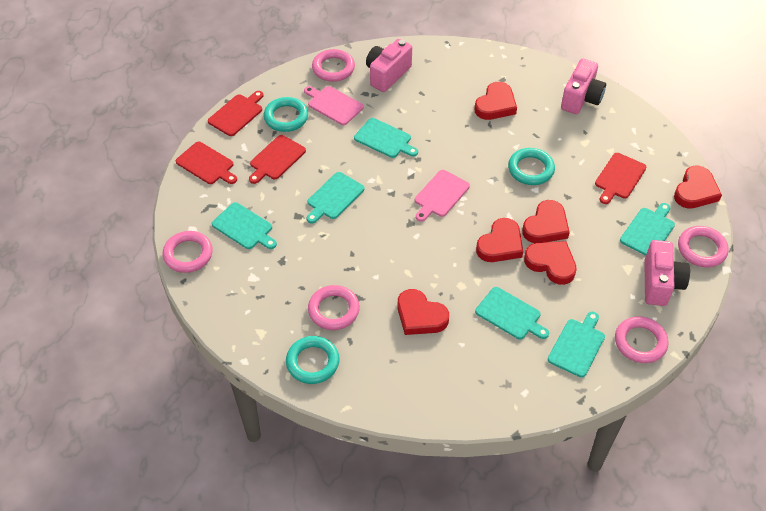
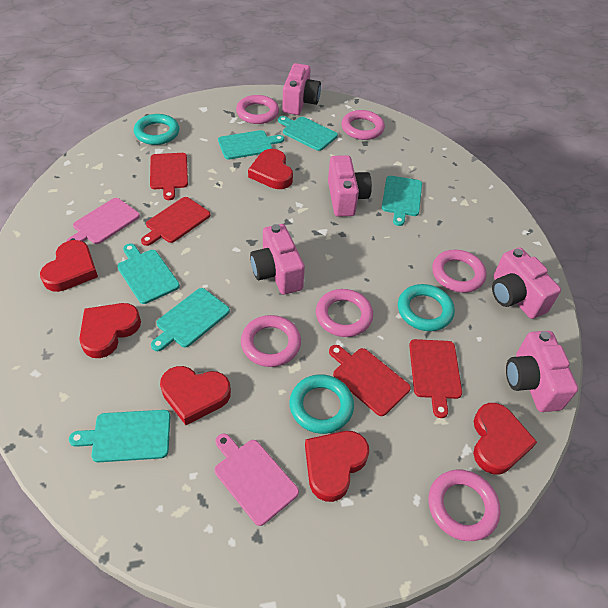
pink camera: [366,39,412,92] [561,58,606,114] [644,240,690,306] = 3 -> [250,224,305,295] [282,63,321,115] [328,155,372,217] [492,247,561,319] [506,331,578,412] = 5
pink ring: [163,231,213,273] [308,285,360,330] [312,49,355,82] [615,316,669,363] [678,226,729,267] = 5 -> [236,95,279,124] [241,315,301,367] [316,289,373,337] [341,110,385,140] [428,470,500,541] [432,250,487,293] = 6

